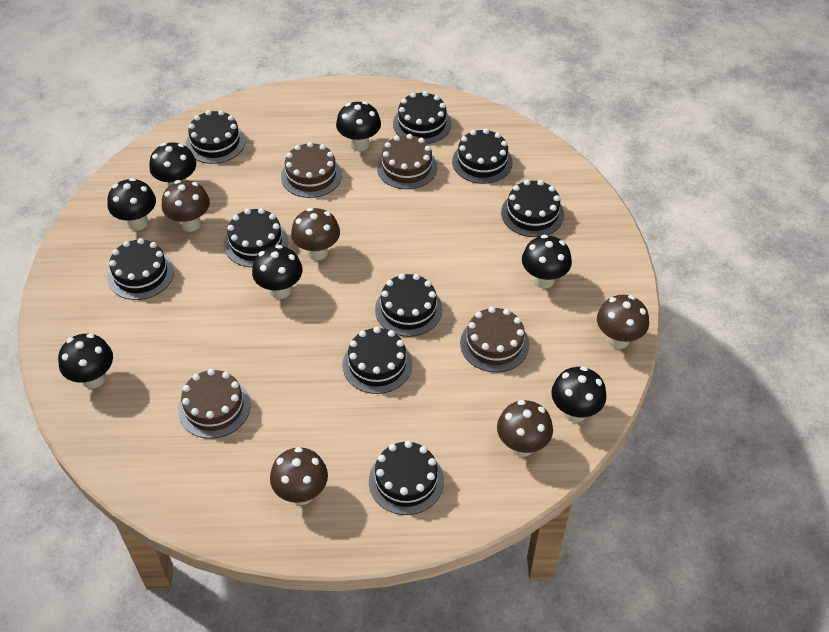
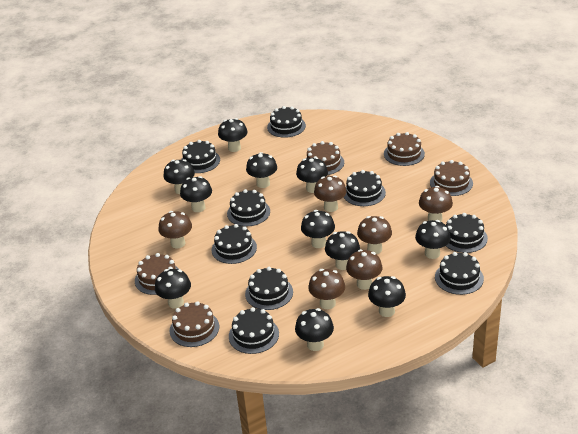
black mushroom: [58,333,113,389] [107,178,156,231] [150,142,196,186] [252,245,303,299] [336,101,381,151] [522,235,572,288] [551,366,607,423] = 7 -> [155,269,191,309] [164,159,195,194] [180,176,212,212] [218,118,248,152] [246,152,277,188] [295,308,334,351] [296,157,328,193] [301,210,335,248] [325,231,360,270] [368,276,406,317] [415,220,451,259] = 11
brown cake: [178,369,251,439] [281,142,342,198] [377,134,437,189] [460,307,529,372] = 4 -> [135,253,179,295] [170,301,219,347] [306,141,344,175] [384,132,425,166] [430,160,473,196] = 5
brown mushroom: [162,180,210,232] [270,447,328,505] [291,208,340,261] [497,400,553,457] [597,295,649,349] = 5 -> [158,211,192,248] [308,269,345,309] [314,175,347,212] [346,249,382,290] [357,216,392,254] [419,186,453,222] = 6

